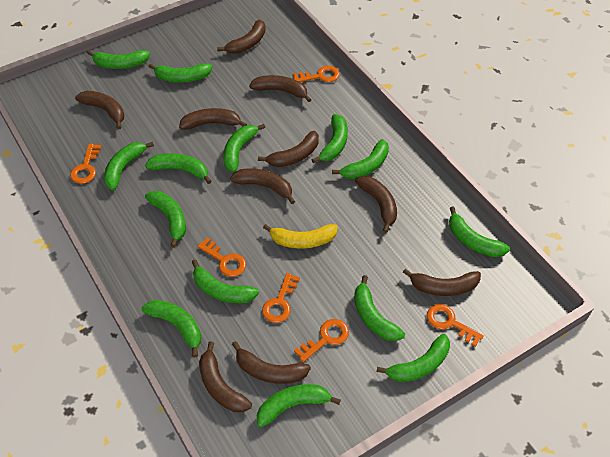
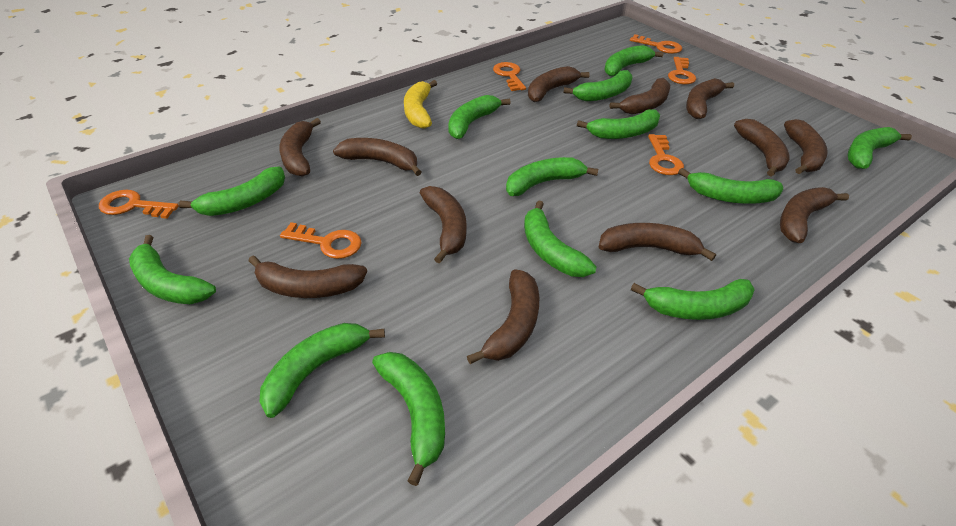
brown banana: [75,91,124,129] [179,108,247,130] [199,341,252,412] [217,20,266,54] [230,168,295,204] [232,341,311,384] [249,75,312,102] [258,131,319,167] [355,176,397,233] [403,269,481,296] = 10 -> [249,256,367,298] [279,118,321,177] [333,138,422,176] [420,186,467,264] [467,269,539,364] [528,66,589,102] [599,223,716,261] [610,78,671,114] [686,78,734,119] [734,119,790,177] [780,187,849,243] [784,119,828,174] = 12
green banana: [87,50,150,69] [104,142,154,190] [142,300,201,357] [145,153,212,184] [145,191,186,248] [148,63,212,82] [192,259,259,303] [223,124,265,172] [257,384,341,427] [312,114,348,163] [332,139,389,179] [354,275,405,341] [376,334,450,382] [449,206,510,257] = 14 -> [129,235,216,304] [179,166,285,216] [260,323,385,418] [372,352,445,486] [448,95,511,139] [506,157,598,196] [524,200,597,277] [563,70,632,101] [577,109,660,139] [604,45,663,76] [631,279,755,320] [678,168,783,204] [848,127,912,169] = 13

